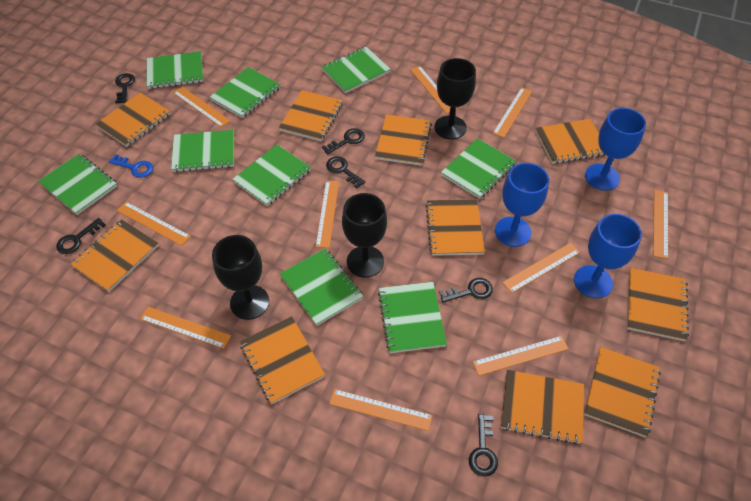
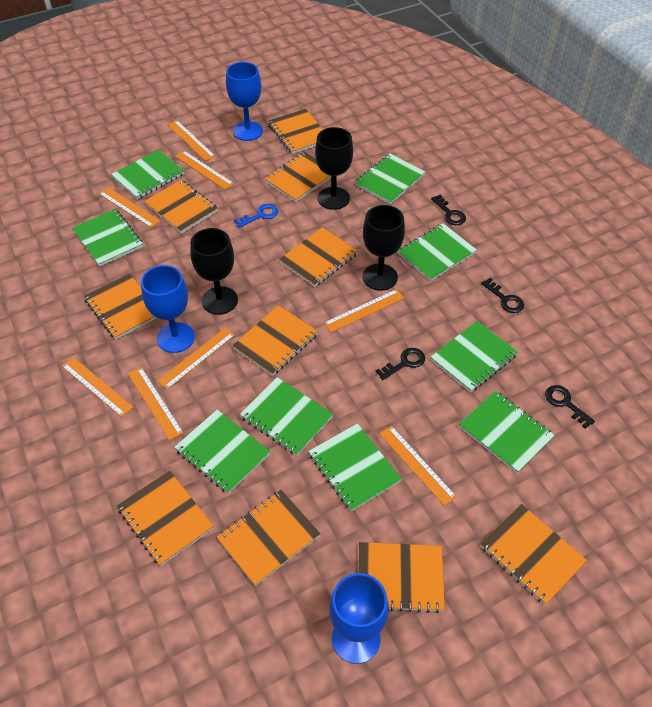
black key: [56,218,106,254] [115,73,135,103] [322,128,365,154] [326,156,365,188] [439,278,493,303] [469,414,498,477] = 6 -> [376,348,425,380] [431,195,466,225] [481,278,524,313] [545,385,595,429] = 4
orange ruler: [117,202,191,246] [140,307,231,349] [173,87,231,128] [316,181,339,248] [329,389,433,431] [410,66,457,114] [473,336,569,376] [493,87,532,138] [502,243,580,293] [653,190,668,259] = 10 -> [62,357,133,417] [99,187,160,228] [128,367,184,441] [158,328,235,390] [167,120,215,161] [175,151,234,190] [324,289,404,332] [380,426,457,506] = 8

